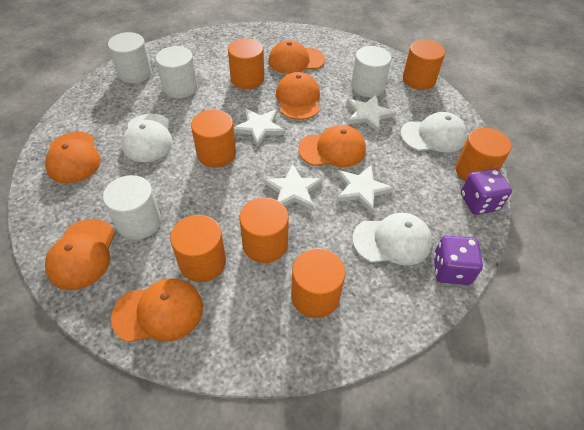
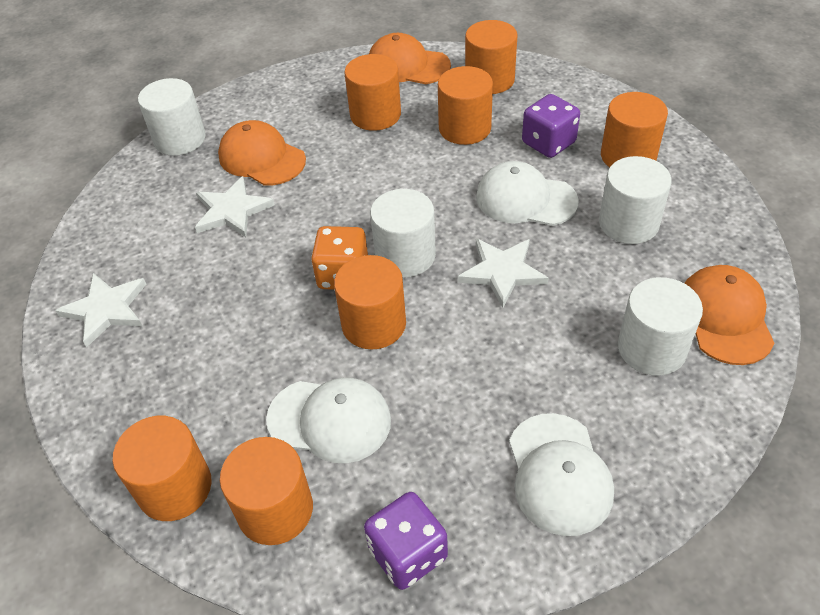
orange cap: [45,132,101,184] [45,219,115,290] [111,279,203,343] [268,40,325,74] [276,72,320,120] [298,125,366,167] = 6 -> [218,120,306,186] [369,33,451,84] [684,265,775,365] = 3
orange dice: none = 0 -> [311,226,368,290] = 1
white star: [234,108,286,147] [264,164,323,210] [337,165,394,213] [347,95,396,132] = 4 -> [55,273,146,347] [195,176,275,237] [458,239,549,308] = 3

